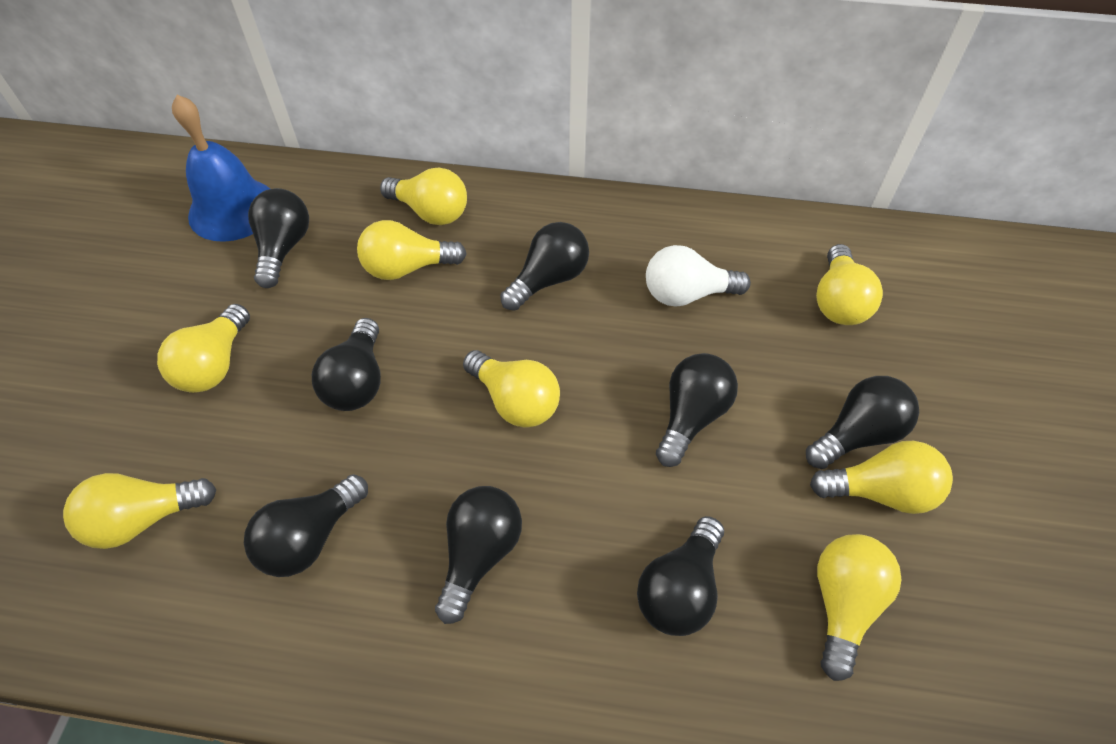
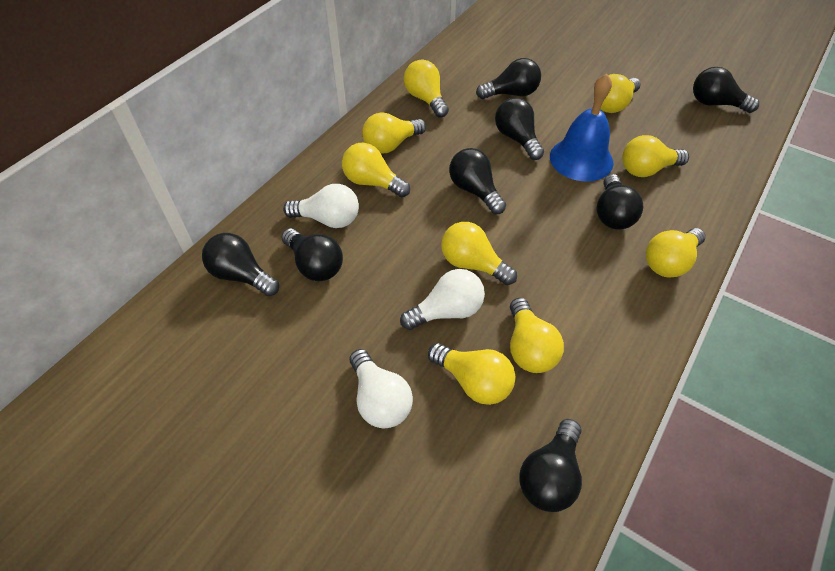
white light bulb: [646,245,751,307] = 1 -> [283,184,359,228] [350,349,413,429] [400,269,485,330] = 3
yellow light bulb: [63,473,217,549] [157,304,250,393] [357,220,467,280] [380,168,467,225] [463,350,560,428] [810,441,953,514] [816,244,883,325] [817,534,902,681] = 8 -> [342,142,410,197] [362,113,426,154] [404,60,449,118] [428,343,516,405] [441,222,517,285] [510,298,564,373] [600,74,641,113] [622,135,689,177] [646,228,706,278] = 9

